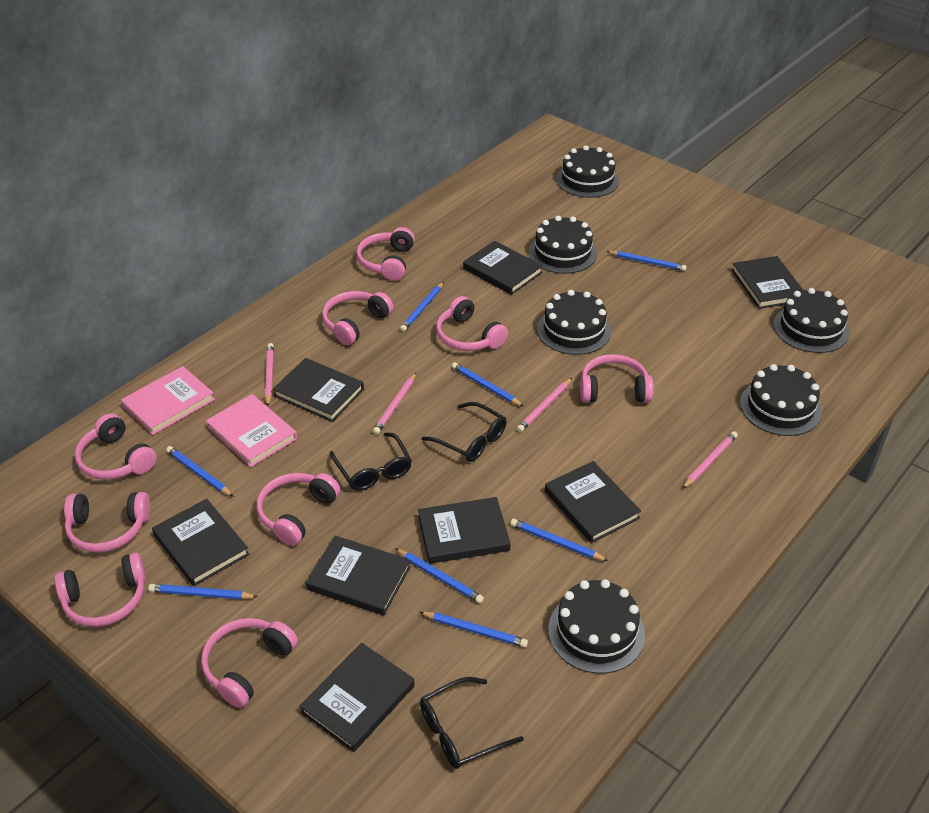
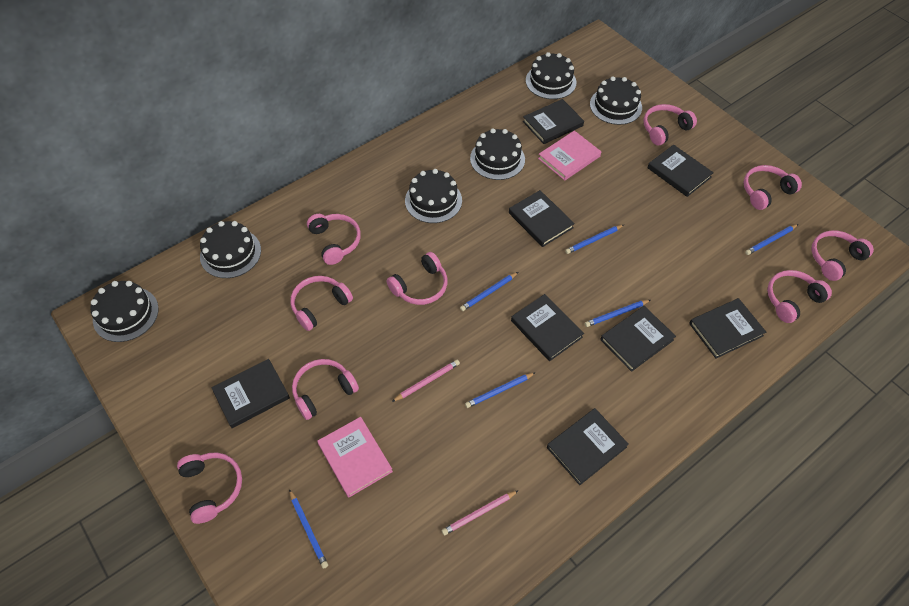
black glasses: [330,432,412,491] [420,677,524,769] [422,402,507,462] = 3 -> none = 0
blue pencil: [148,584,258,600] [166,446,234,497] [395,548,484,603] [400,282,444,332] [420,612,528,648] [452,362,524,407] [510,519,608,561] [606,251,687,271] = 8 -> [289,489,328,569] [460,272,518,311] [465,372,536,408] [565,225,623,254] [585,300,650,327] [745,224,798,255] = 6
pink pencil: [265,343,274,407] [373,373,416,434] [517,378,572,432] [682,431,738,489] = 4 -> [392,360,460,402] [442,490,519,535] = 2

